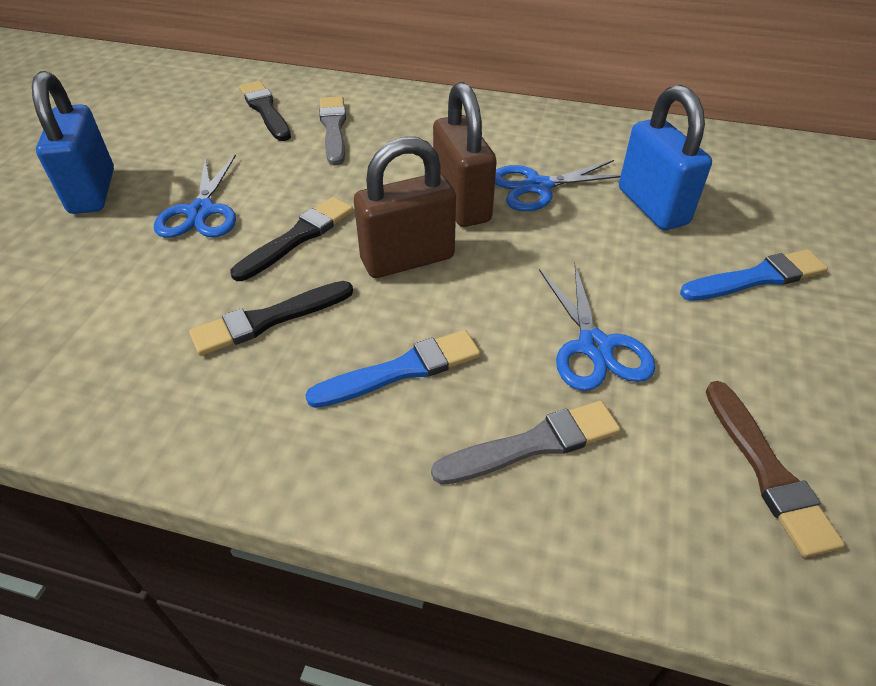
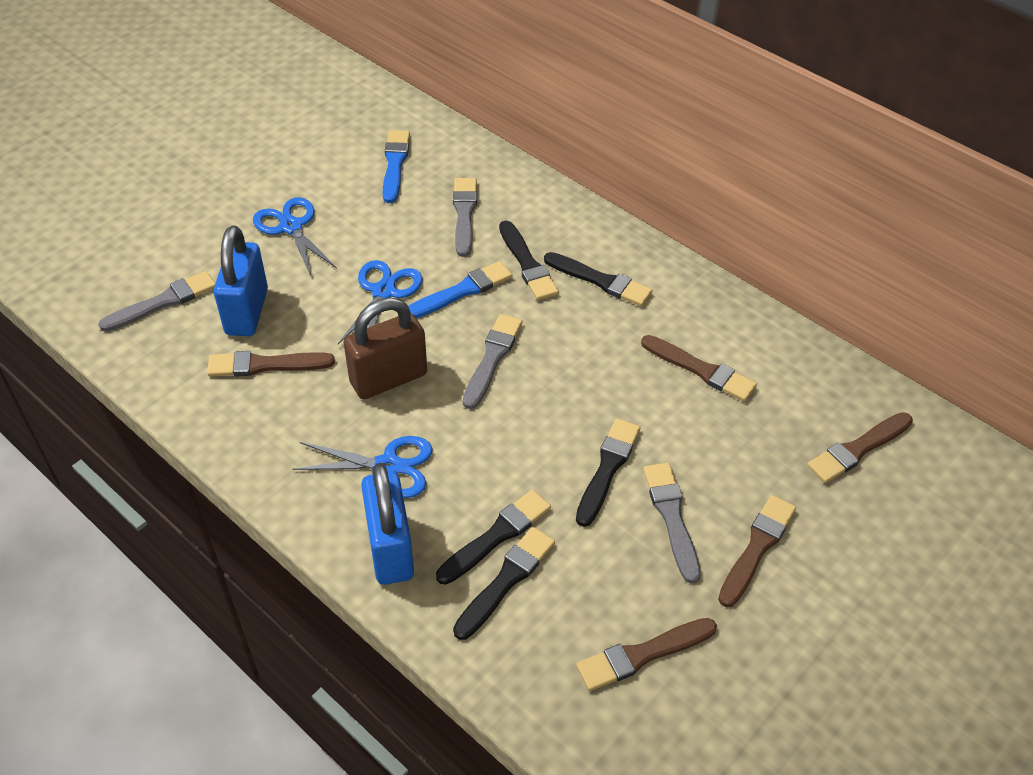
black brush: [189,281,353,356] [231,197,353,281] [239,81,291,141] = 3 -> [436,490,551,585] [453,527,555,640] [499,221,559,300] [544,252,653,306] [576,418,640,527] = 5
brown brush: [706,381,845,557] = 1 -> [207,351,335,377] [576,618,717,691] [641,335,757,402] [718,495,796,607] [807,412,913,483] = 5
brown padlock: [354,137,456,278] [433,82,497,227] = 2 -> [344,297,427,399] = 1
grey brush: [319,96,346,165] [431,401,621,485] = 2 -> [98,271,215,332] [453,178,477,257] [463,314,522,409] [643,463,701,583] = 4

